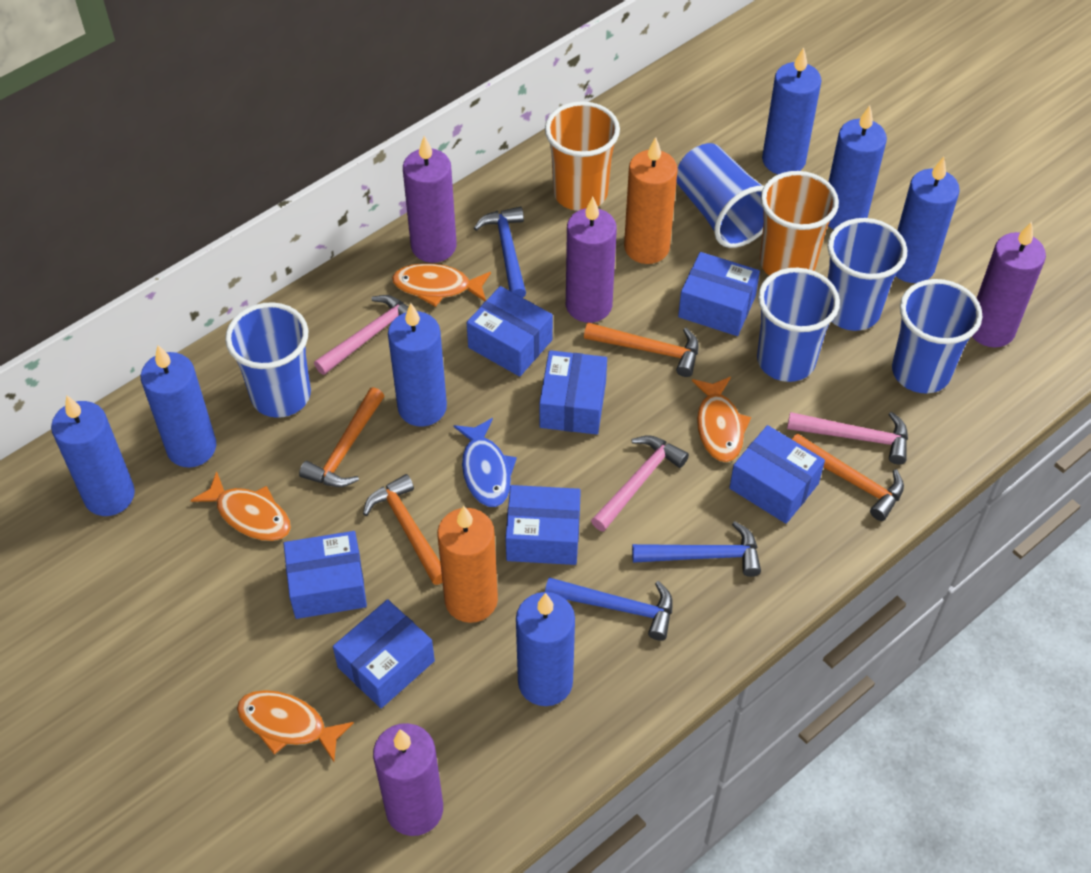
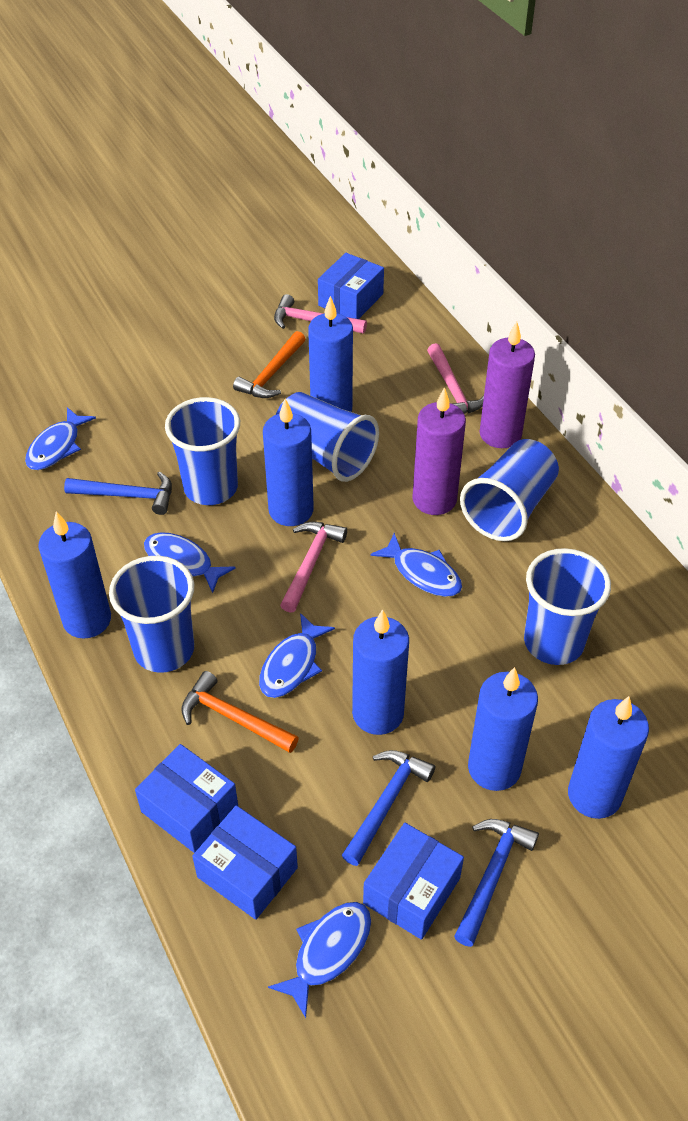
blue box: [283,531,367,619] [333,599,435,708] [467,286,553,377] [505,485,581,565] [539,350,607,435] [678,252,760,336] [729,425,825,524] = 7 -> [135,744,238,853] [192,805,298,920] [318,253,384,319] [363,823,464,940] = 4
blue candle: [51,396,135,516] [141,345,216,468] [388,303,447,427] [516,592,575,706] [762,47,822,174] [828,106,887,230] [895,157,960,283] = 7 -> [38,511,111,639] [263,399,314,526] [308,296,353,412] [352,609,409,735] [468,667,538,791] [568,696,649,819] = 6
blue fish: [453,418,517,507] = 1 -> [25,407,96,470] [144,532,236,593] [259,613,335,698] [268,902,371,1018] [370,533,462,597] = 5
orange candle: [437,506,498,623] [624,137,678,264] = 2 -> none = 0
orange cup: [545,101,620,211] [760,171,839,276] = 2 -> none = 0
orange fish: [190,471,291,541] [237,690,354,762] [392,263,491,307] [692,377,751,462] = 4 -> none = 0
orange hammer: [299,387,384,487] [363,474,443,585] [584,323,699,377] [792,433,904,521] = 4 -> [181,671,299,753] [233,331,305,398] = 2
purple candle: [373,723,443,836] [403,136,456,263] [566,197,617,323] [972,222,1046,348] = 4 -> [413,387,466,515] [479,322,535,448] = 2

